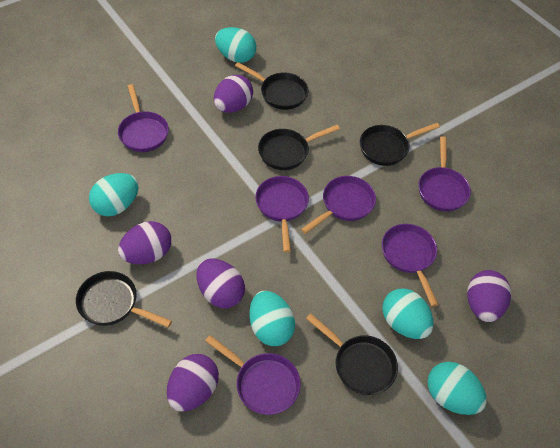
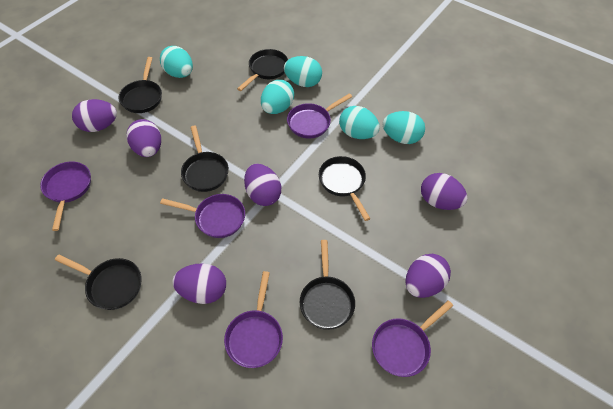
black pan: [76,271,172,328] [235,62,309,110] [258,125,340,170] [306,313,398,395] [360,123,440,166] = 5 -> [55,254,142,310] [119,57,162,113] [181,126,229,192] [237,49,288,91] [300,240,355,330] [319,156,371,221] = 6
purple egg: [118,221,171,264] [167,354,219,412] [196,259,245,308] [214,75,253,113] [467,270,511,322] = 5 -> [72,99,117,132] [126,119,161,157] [172,263,226,304] [244,164,281,206] [406,254,451,298] [421,173,467,210] = 6
purple pan: [118,84,169,152] [205,335,300,415] [255,176,309,252] [301,176,376,234] [382,224,439,307] [418,136,471,212] = 6 -> [40,161,91,231] [160,194,245,238] [224,271,283,368] [287,93,352,139] [372,300,453,377] = 5

